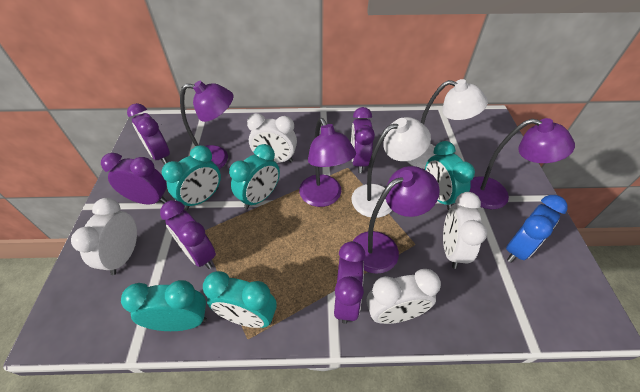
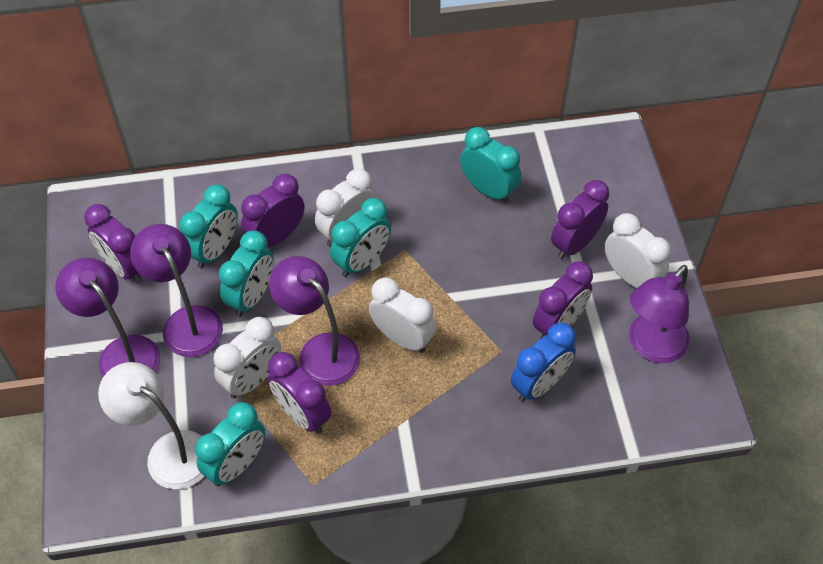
white lamp: [351,117,431,218] [407,79,488,169] = 2 -> [98,362,204,489] = 1

